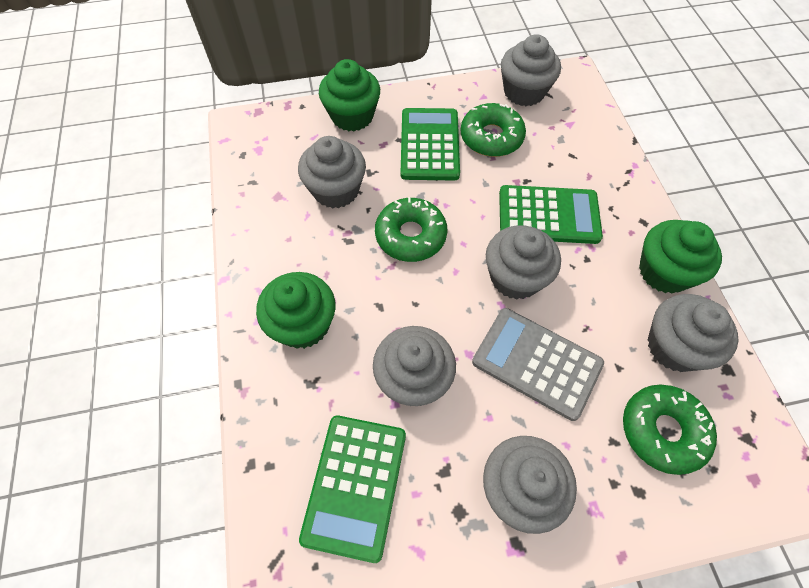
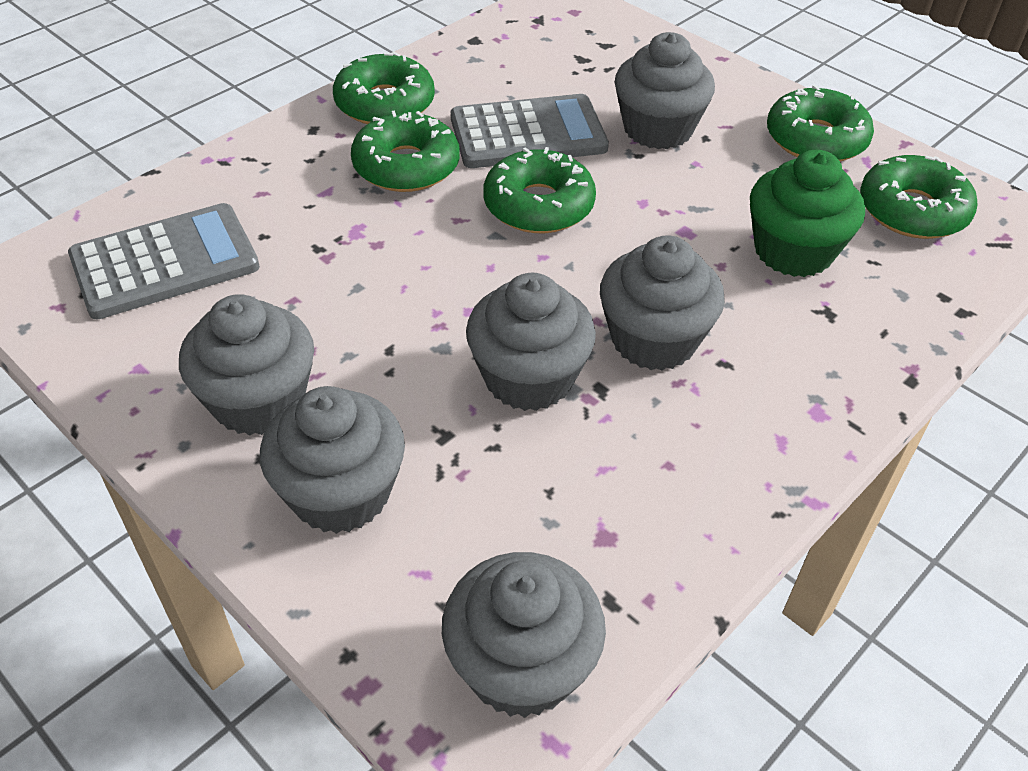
green calculator: [299,415,406,563] [401,108,460,180] [499,185,603,244] = 3 -> none = 0
green cupcake: [256,272,336,349] [319,59,380,131] [639,220,722,294] = 3 -> [750,150,865,277] = 1
green donut: [375,197,447,262] [461,103,526,157] [623,385,717,475] = 3 -> [333,52,435,124] [351,111,460,192] [483,147,596,233] [767,85,874,162] [860,155,978,239] = 5
grey calculator: [472,308,604,421] = 1 -> [68,203,260,320] [451,94,609,168] = 2

